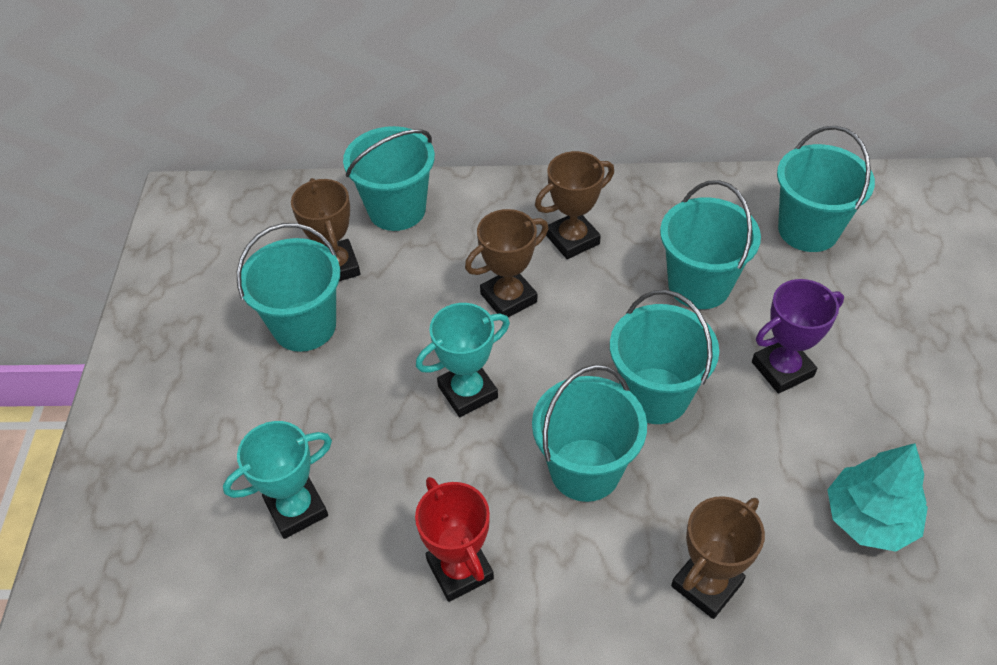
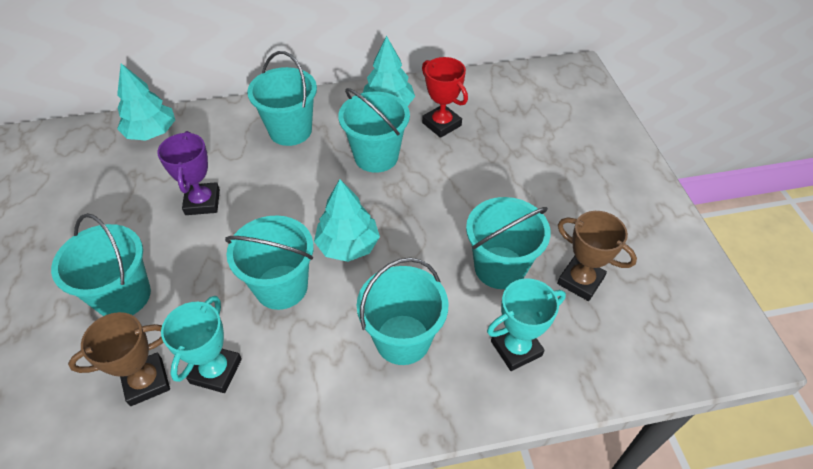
brown trophy: [291,178,361,281] [465,209,548,317] [535,151,614,259] [671,496,765,619] = 4 -> [68,312,170,406] [557,211,637,301] = 2
turquoise tree: [827,443,928,552] = 1 -> [117,63,175,141] [314,179,380,262] [363,36,415,106] = 3

